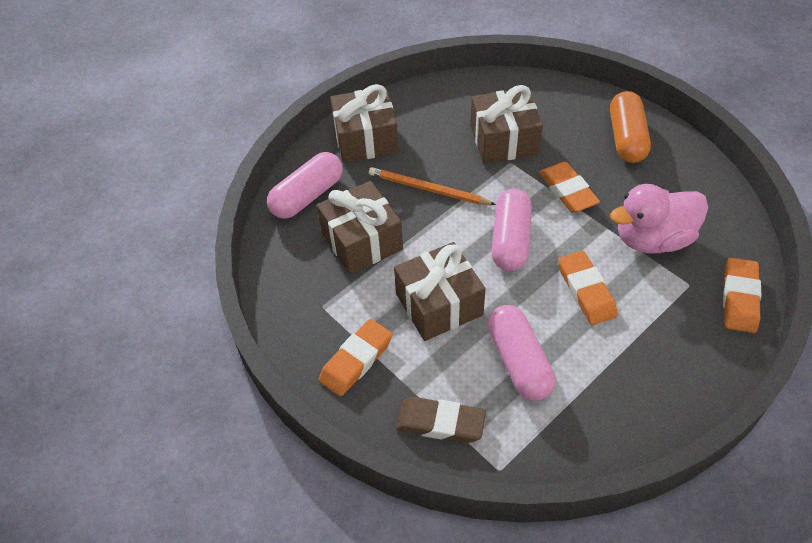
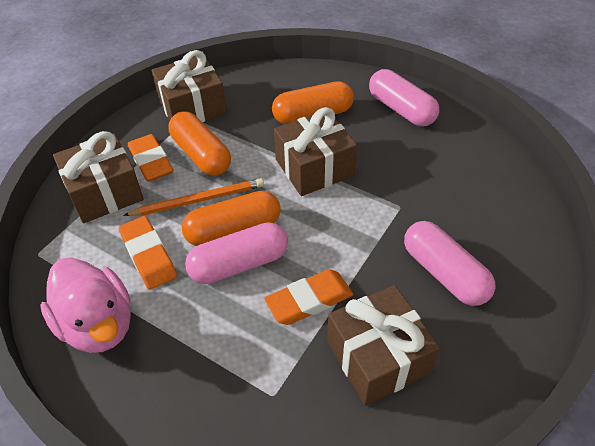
brown eraser: [395,397,486,443] = 1 -> none = 0
orange capsule: [610,91,651,163] = 1 -> [168,111,231,176] [182,191,281,246] [272,81,354,124] = 3
orange eraser: [319,319,392,397] [539,162,600,213] [558,251,617,325] [723,258,761,333] = 4 -> [119,216,177,290] [128,134,173,182] [264,269,353,325] = 3

